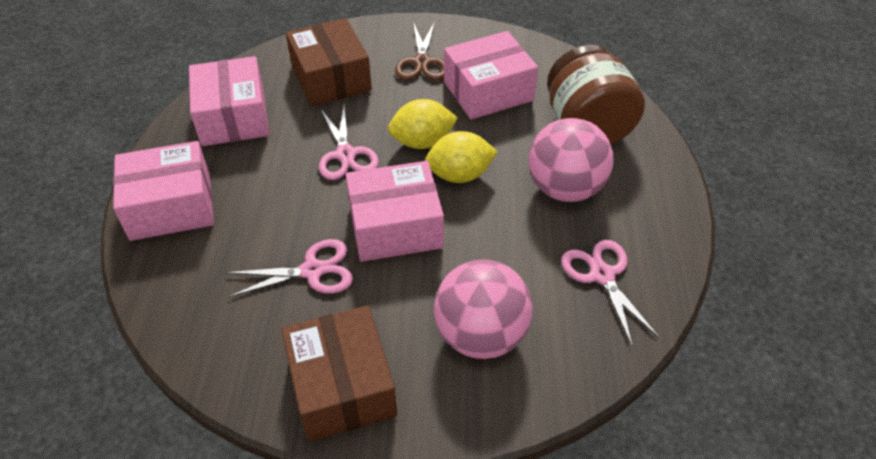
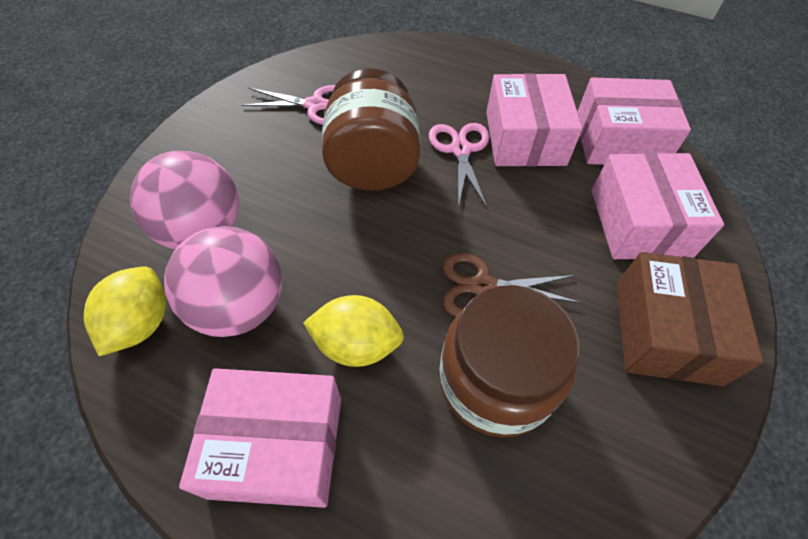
brown box: [282,305,397,442] [286,18,372,106] = 2 -> [617,252,763,386] = 1
brown jar: [547,45,645,145] = 1 -> [322,68,420,191] [439,285,580,437] = 2
pink scissors: [226,239,353,298] [319,106,379,180] [561,240,660,345] = 3 -> [242,85,336,125] [428,123,489,208] = 2

